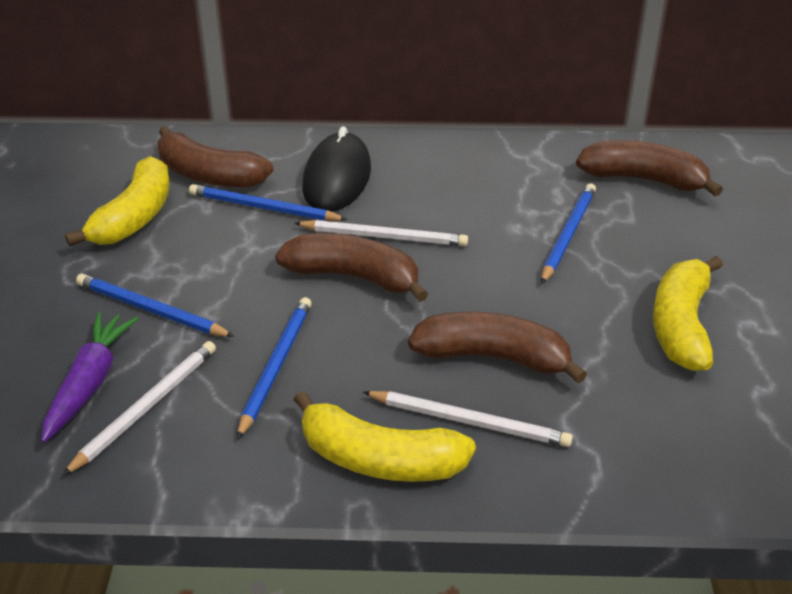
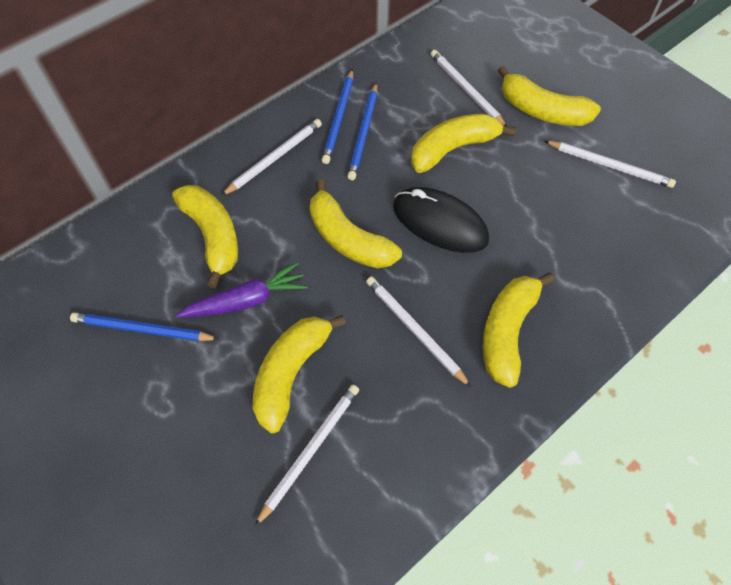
blue pencil: [76,274,234,337] [189,184,348,221] [237,297,312,439] [541,183,596,284] = 4 -> [70,312,219,341] [322,69,353,164] [347,82,377,180] = 3
brown banana: [157,126,273,188] [275,233,428,302] [408,312,587,384] [576,140,723,197] = 4 -> none = 0
white pencil: [62,341,216,476] [294,220,468,246] [363,391,573,447] = 3 -> [221,119,322,196] [255,384,359,526] [366,276,471,387] [431,50,507,126] [545,141,676,188] = 5
yellow banana: [65,156,170,246] [293,391,476,482] [653,256,723,371] = 3 -> [172,185,238,288] [253,315,346,433] [310,179,402,268] [411,113,516,173] [483,273,554,388] [498,66,601,126] = 6

